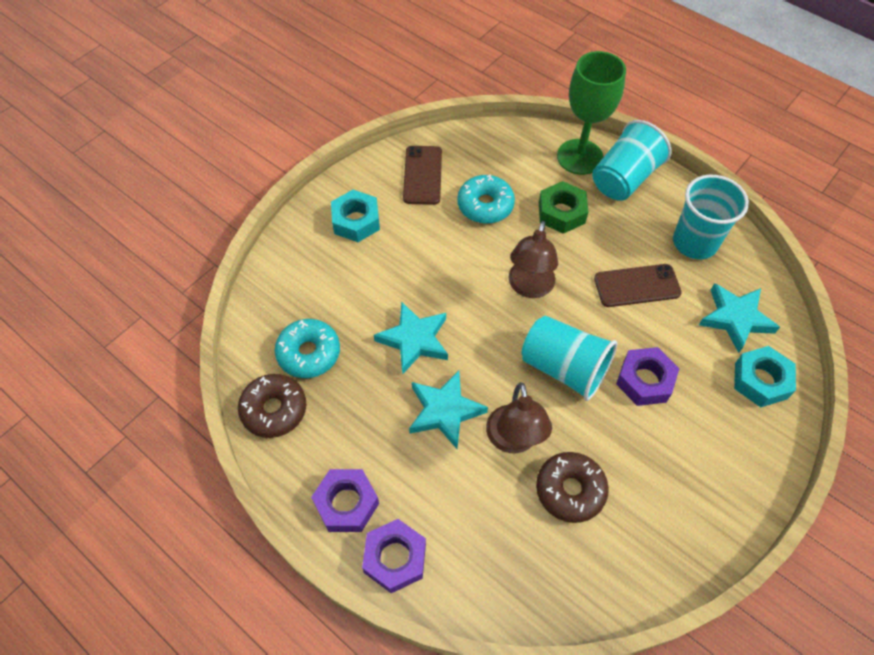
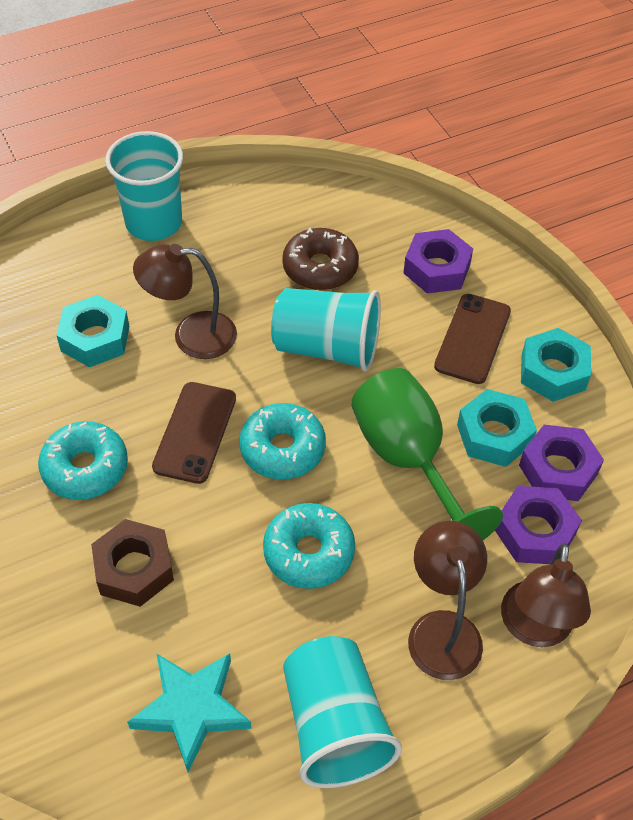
brown donut: [238,374,306,438] [536,452,609,523] = 2 -> [282,228,359,290] = 1
brown lamp: [486,382,552,453] [509,221,558,298] = 2 -> [133,244,237,359] [408,521,487,680] [501,543,591,647] = 3
brown nut: none = 0 -> [91,519,174,607] = 1
green nut: [539,181,588,234] = 1 -> none = 0
turquoise donut: [275,319,340,378] [457,175,515,224] = 2 -> [38,421,128,500] [239,403,326,480] [263,503,355,589] = 3
turquoise nut: [331,190,380,242] [734,346,796,407] = 2 -> [56,295,129,367] [457,389,537,467] [521,328,591,402] = 3
turquoise star: [374,301,448,375] [409,370,488,449] [699,283,780,353] = 3 -> [127,653,252,772] = 1

